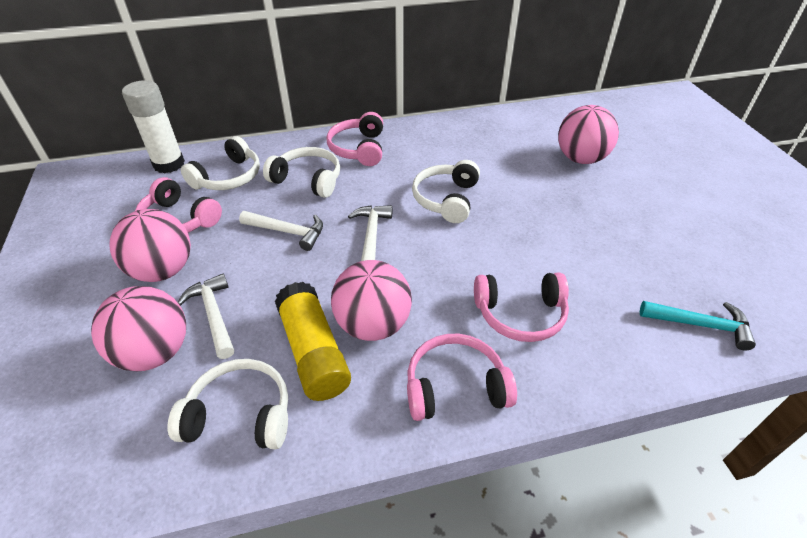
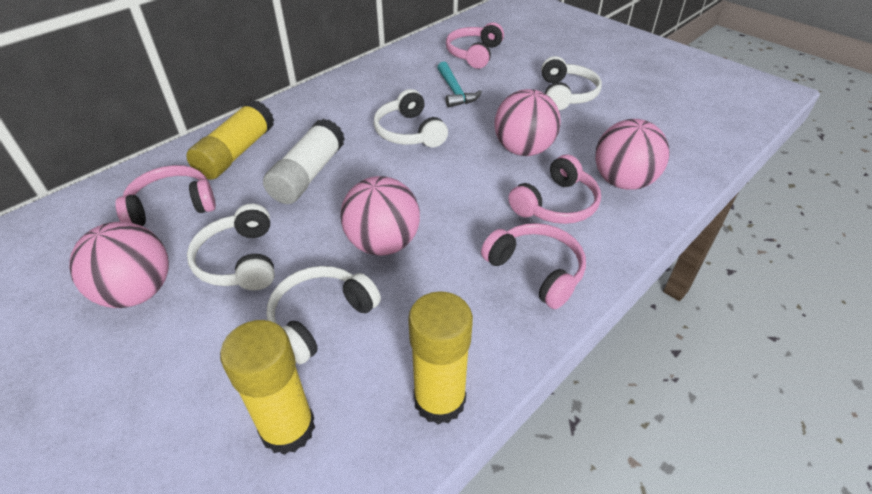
white hammer: [178,274,234,359] [239,211,323,251] [348,205,392,261] = 3 -> none = 0
yellow glue stick: [275,282,351,401] = 1 -> [186,100,274,180] [220,320,315,455] [408,291,473,424] = 3

